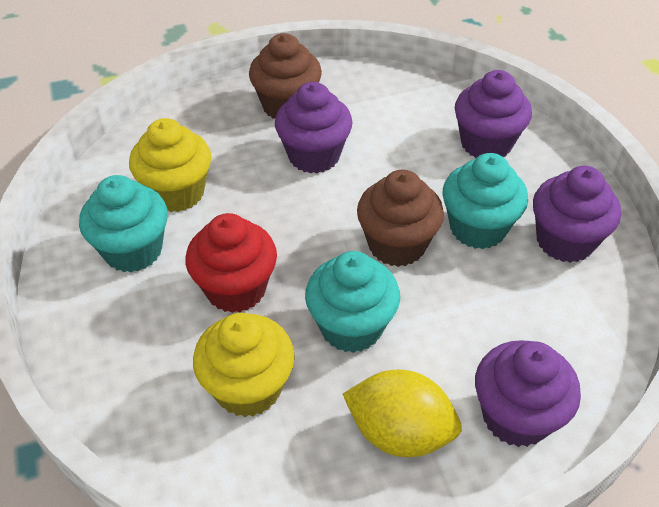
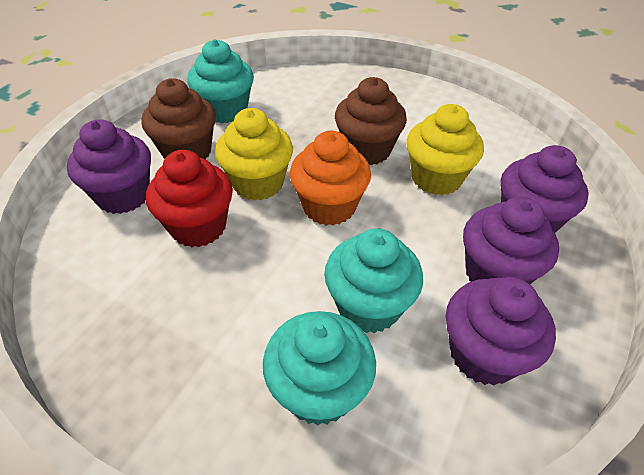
orange cupcake: none = 0 -> [290,131,371,226] = 1
yellow lemon: [343,369,462,457] = 1 -> none = 0

